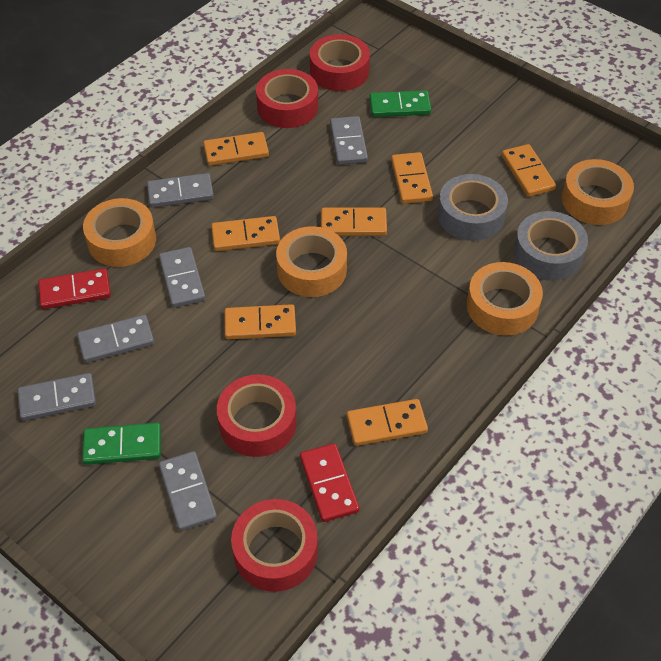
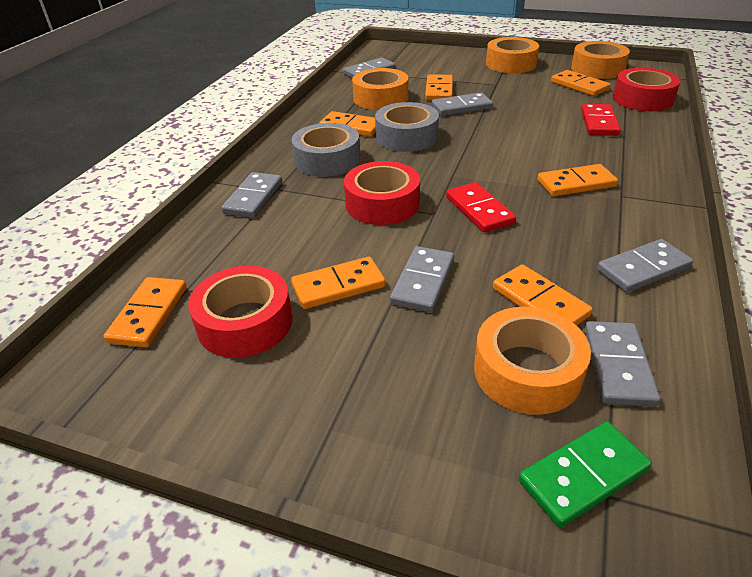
green domino: [82,423,161,465] [369,90,431,117] = 2 -> [519,422,652,527] = 1
red tape: [217,375,297,457] [231,499,318,592] [256,69,318,128] [310,34,370,91] = 4 -> [188,266,293,358] [344,161,420,225] [613,68,680,111] = 3

